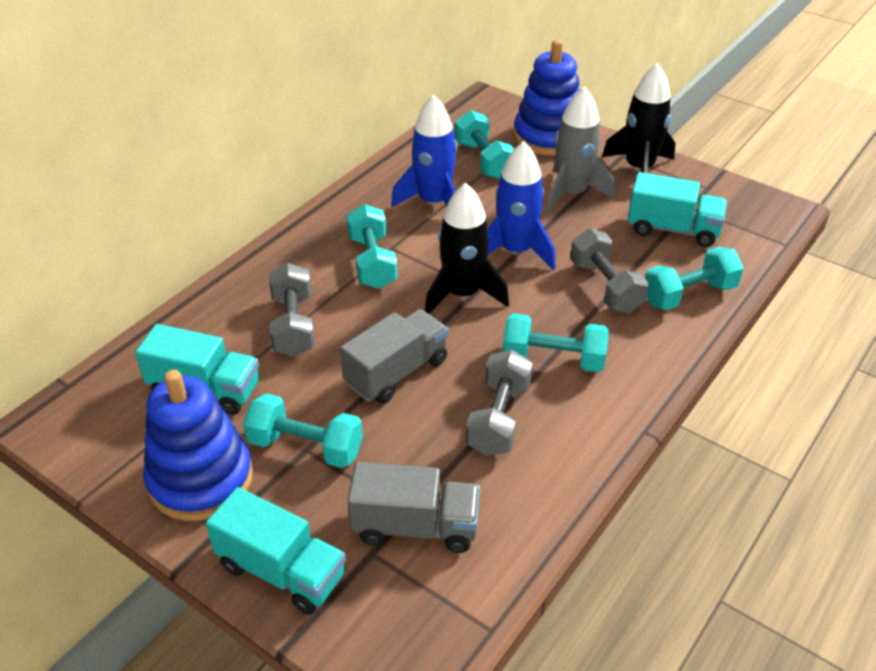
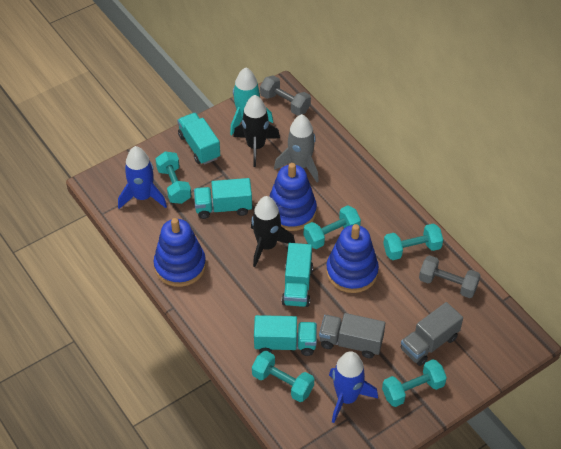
blue stacking toy: [143,370,253,521] [514,39,580,155] = 2 -> [153,218,206,287] [269,163,317,231] [326,224,379,293] = 3
grey dumbbell: [269,263,315,357] [466,350,533,456] [570,228,649,314] = 3 -> [260,75,311,116] [419,255,481,298] = 2
turquoise rocket: none = 0 -> [230,67,273,135] = 1
turquoise truck: [135,324,259,415] [206,487,346,615] [628,172,727,247] = 3 -> [177,113,220,165] [194,178,252,219] [254,315,317,356] [282,243,313,307] = 4

